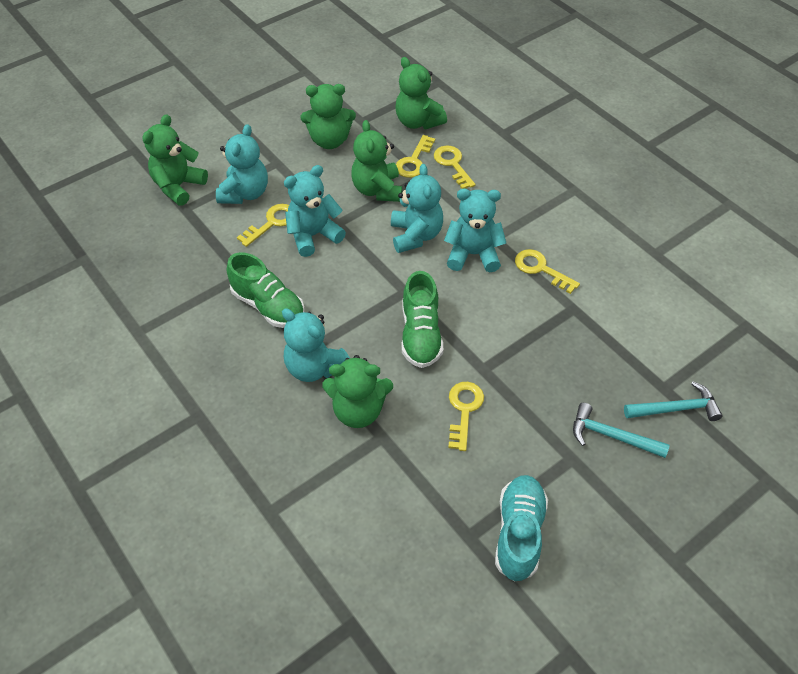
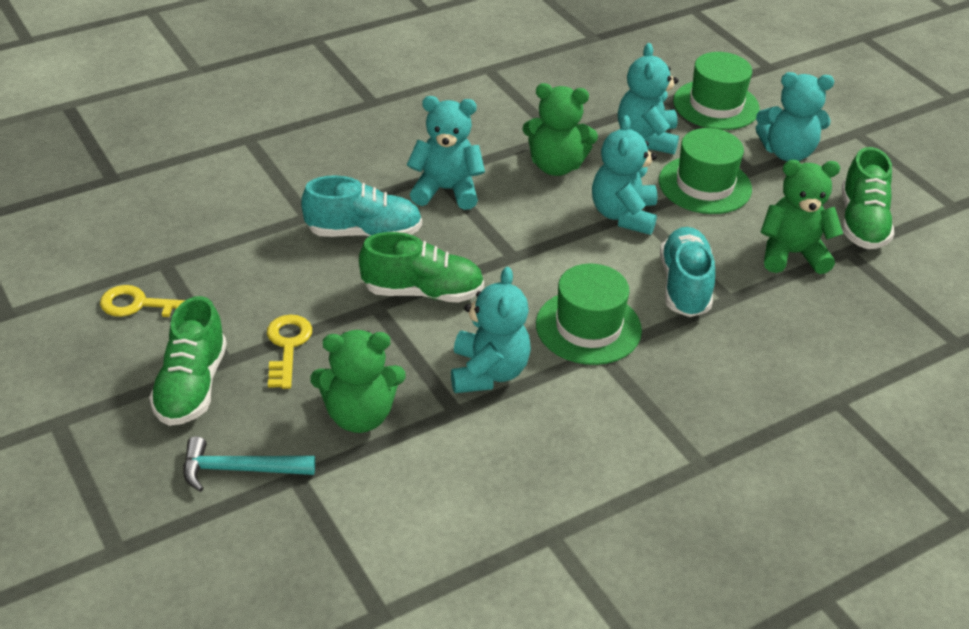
green hat: none = 0 -> [536,264,642,365] [659,128,752,214] [673,52,760,130] = 3
green shoe: [227,252,305,328] [402,271,443,368] = 2 -> [149,296,227,426] [359,232,484,303] [842,147,894,249] = 3
green teddy bear: [142,114,208,206] [300,84,356,149] [322,355,393,428] [351,120,402,202] [395,57,447,129] = 5 -> [310,330,406,433] [523,83,598,176] [761,160,843,274] = 3
turquoise hammer: [573,403,670,458] [624,382,722,421] = 2 -> [183,436,315,492] = 1
turquoise shoe: [495,475,548,582] = 1 -> [301,175,422,237] [660,227,715,317] = 2
yellow key: [237,204,289,247] [396,135,435,178] [434,146,476,189] [448,382,484,451] [515,249,580,294] = 5 -> [100,285,185,317] [267,315,312,389] = 2

